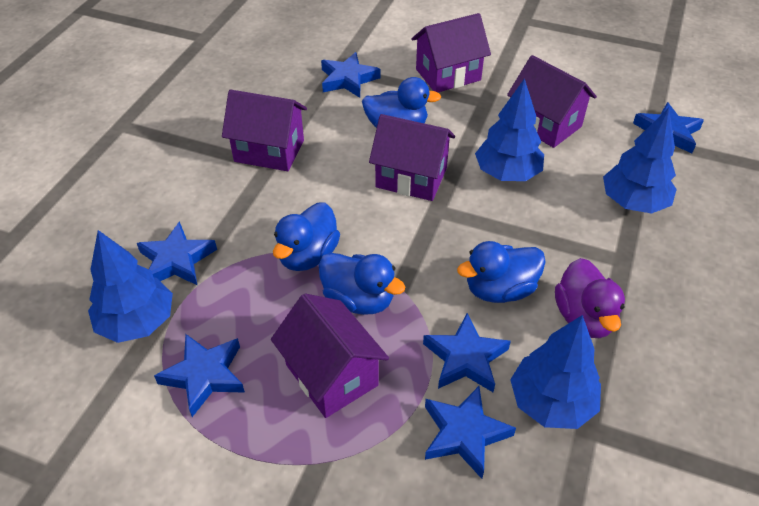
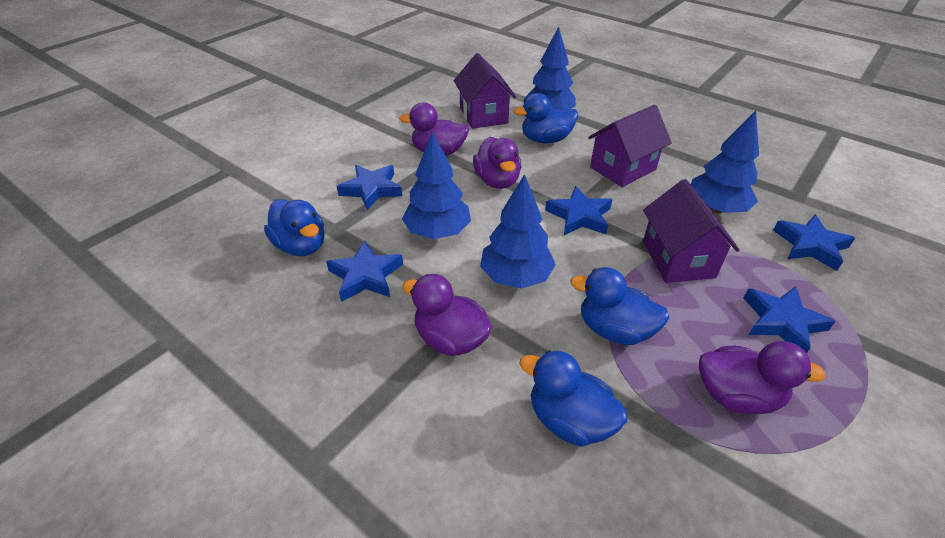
blue star: [137,221,217,285] [154,334,245,417] [321,52,380,98] [423,313,511,392] [425,386,516,479] [633,102,704,153] = 6 -> [326,240,403,302] [337,165,402,210] [545,186,612,235] [744,287,835,353] [773,215,855,271] = 5
purple duck: [555,258,625,338] = 1 -> [399,102,469,156] [402,274,493,356] [473,137,521,189] [699,341,826,414] = 4
purple house: [222,90,307,171] [271,293,389,418] [369,114,455,201] [411,13,491,92] [507,55,597,148] = 5 -> [454,53,516,129] [588,105,672,187] [643,179,740,283] = 3

